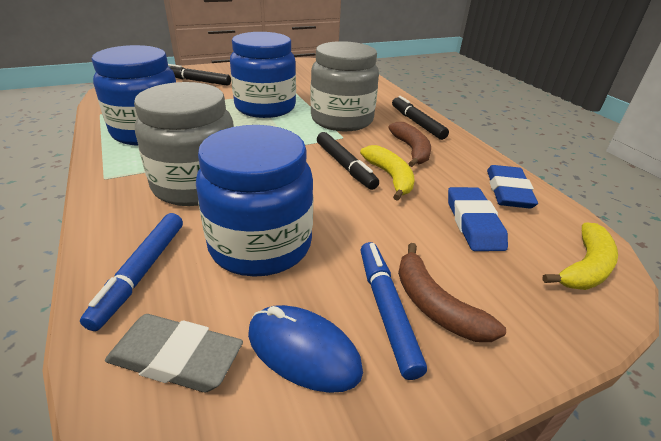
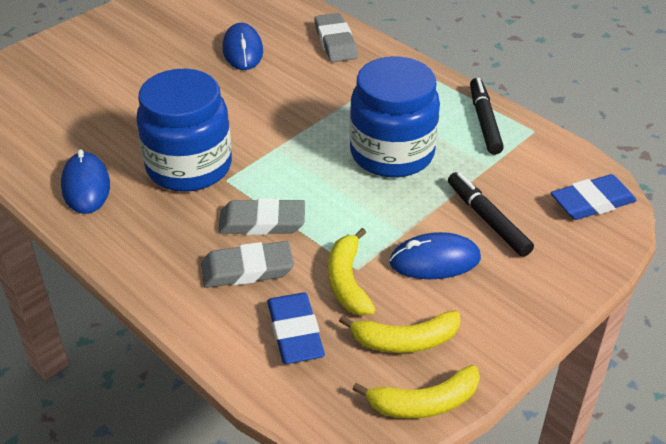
black marker: [168,64,231,86] [317,132,379,190] [392,96,449,140] = 3 -> [448,172,534,257] [470,78,504,155] = 2
blue jar: [92,45,176,146] [196,125,313,277] [230,32,296,118] = 3 -> [136,69,232,192] [350,57,440,178] = 2
blue marker: [80,213,183,331] [361,242,427,380] = 2 -> none = 0
blue mouse: [248,305,363,393] = 1 -> [61,149,110,214] [223,23,263,70] [389,232,481,279] = 3
brown banana: [388,122,431,167] [398,243,506,342] = 2 -> none = 0
grey eraser: [105,314,243,392] = 1 -> [201,241,294,288] [218,198,305,235] [314,13,358,62] = 3
grey jar: [134,82,234,206] [310,41,379,131] = 2 -> none = 0
yellow banana: [360,145,414,201] [542,222,618,290] = 2 -> [328,228,376,315] [339,311,460,353] [352,365,480,419] = 3

